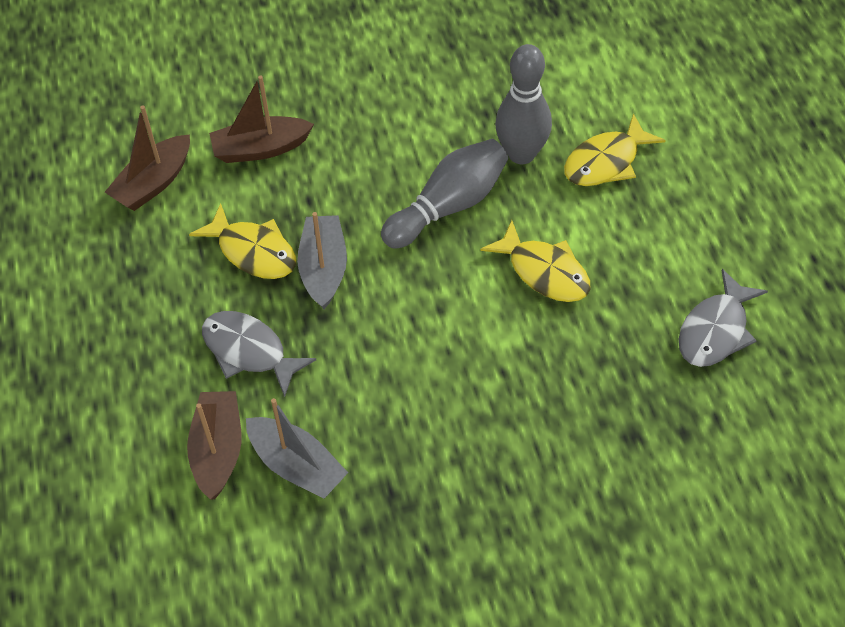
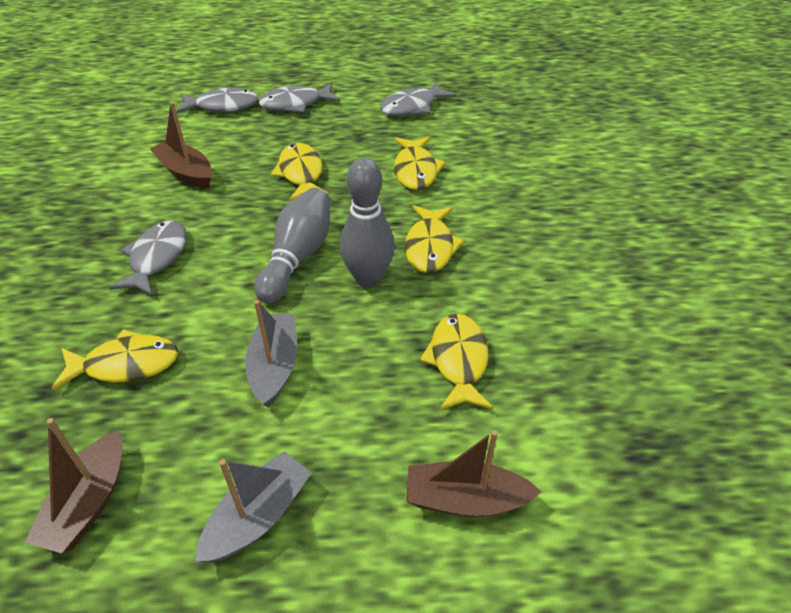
grey fish: [202,311,316,397] [679,269,768,367] = 2 -> [109,221,187,296] [177,86,258,114] [259,83,340,113] [380,81,456,116] = 4
yellow fish: [189,203,296,279] [480,220,590,302] [564,113,666,186] = 3 -> [52,329,178,390] [271,143,329,201] [394,137,446,190] [405,205,465,273] [420,314,493,410] = 5

